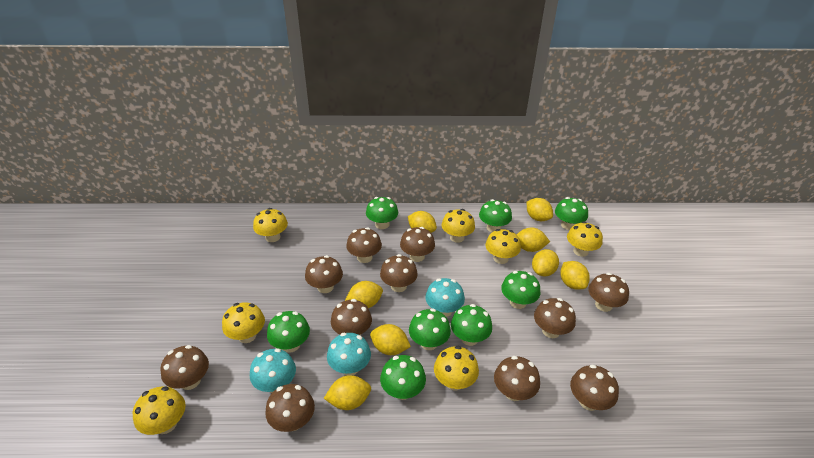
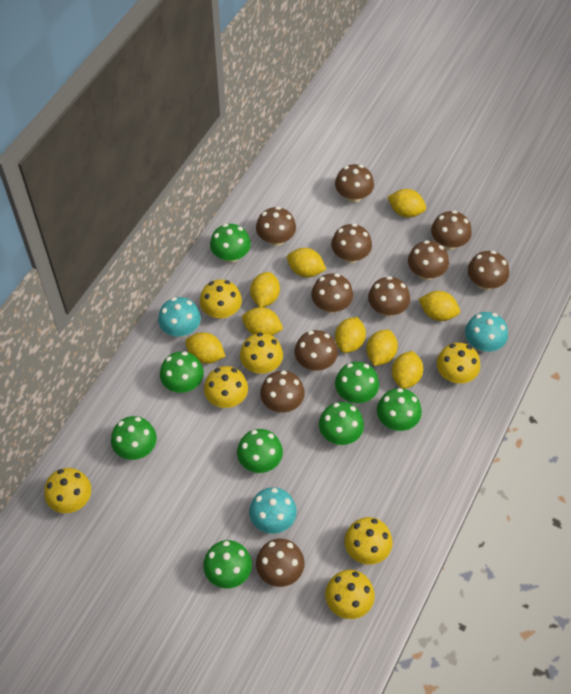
yellow lemon: [324,375,371,410] [345,281,383,308] [370,324,411,355] [408,211,437,233] [517,228,550,252] [527,198,553,221] [532,249,559,276] [560,261,590,290] = 8 -> [185,332,226,364] [242,307,283,336] [250,272,280,307] [287,248,326,277] [335,317,366,353] [366,330,398,366] [388,189,426,218] [392,351,423,389] [419,291,460,321] = 9

